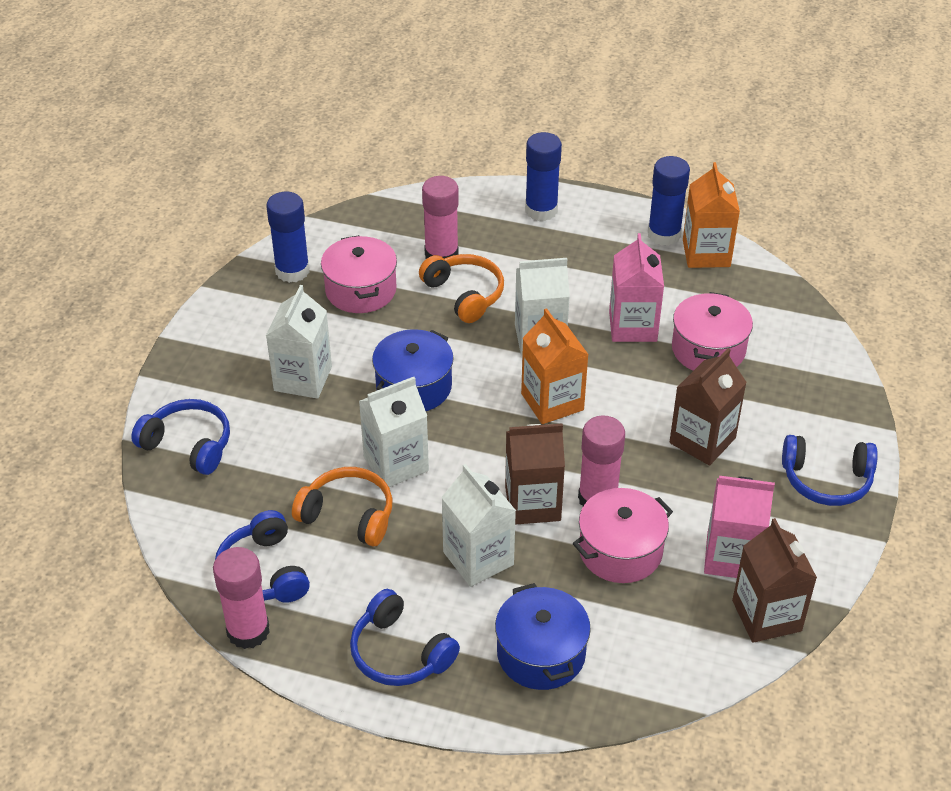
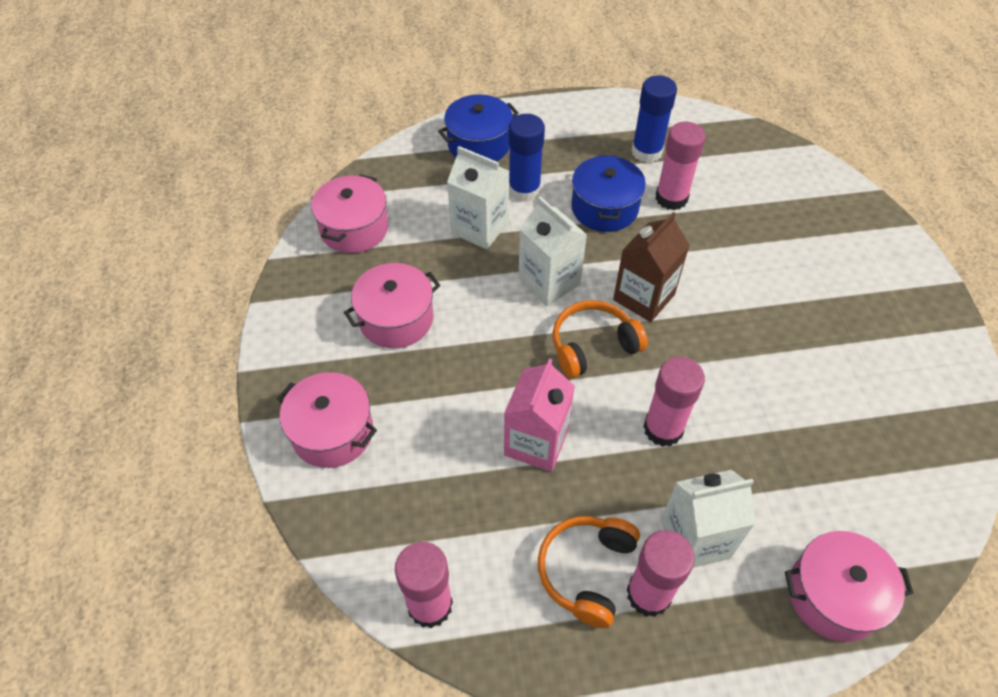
blue glue stick: [266,192,310,283] [525,132,562,221] [648,156,690,246] = 3 -> [509,114,545,202] [631,75,677,163] = 2
blue headphones: [131,399,230,475] [215,510,310,603] [350,589,460,686] [782,435,878,506] = 4 -> none = 0
brown carton: [505,423,565,525] [670,349,747,466] [732,518,817,643] = 3 -> [613,212,690,322] = 1
orange carton: [521,308,589,424] [683,162,740,268] = 2 -> none = 0
pink carton: [609,233,664,342] [704,476,775,578] = 2 -> [504,359,575,472] = 1
pink glue stick: [213,547,270,649] [422,176,459,259] [578,415,625,506] = 3 -> [395,542,453,628] [627,530,695,617] [643,357,705,447] [655,122,706,210] = 4
pink pot: [321,235,397,313] [573,488,673,583] [672,292,753,371] = 3 -> [277,372,377,468] [311,174,388,253] [344,263,440,348] [785,531,914,642] = 4
white carton: [266,285,332,399] [359,377,429,487] [441,464,516,587] [515,258,570,355] = 4 -> [447,146,509,249] [518,196,587,306] [660,470,755,568] = 3

